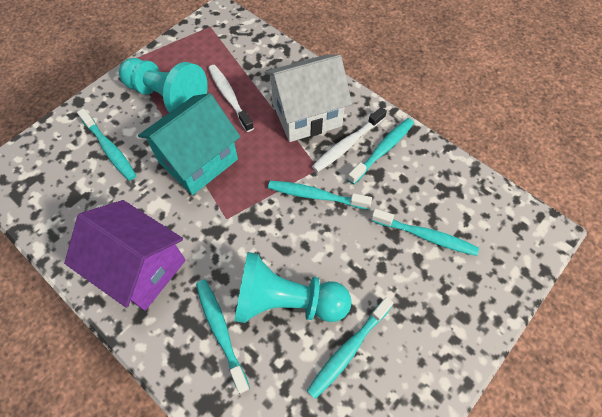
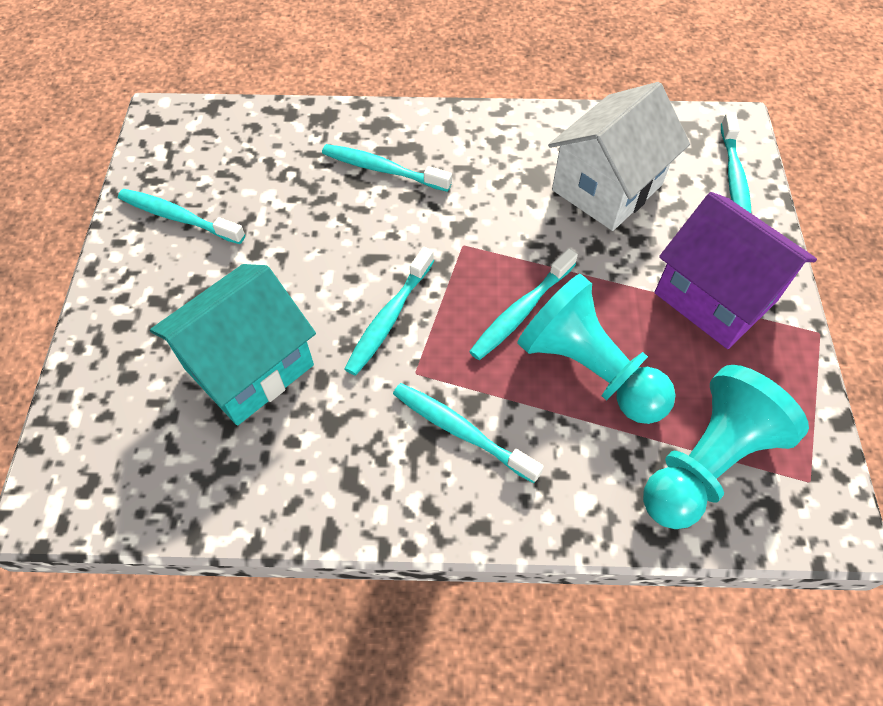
white toothbrush: [208,65,254,132] [312,107,387,172] = 2 -> none = 0

